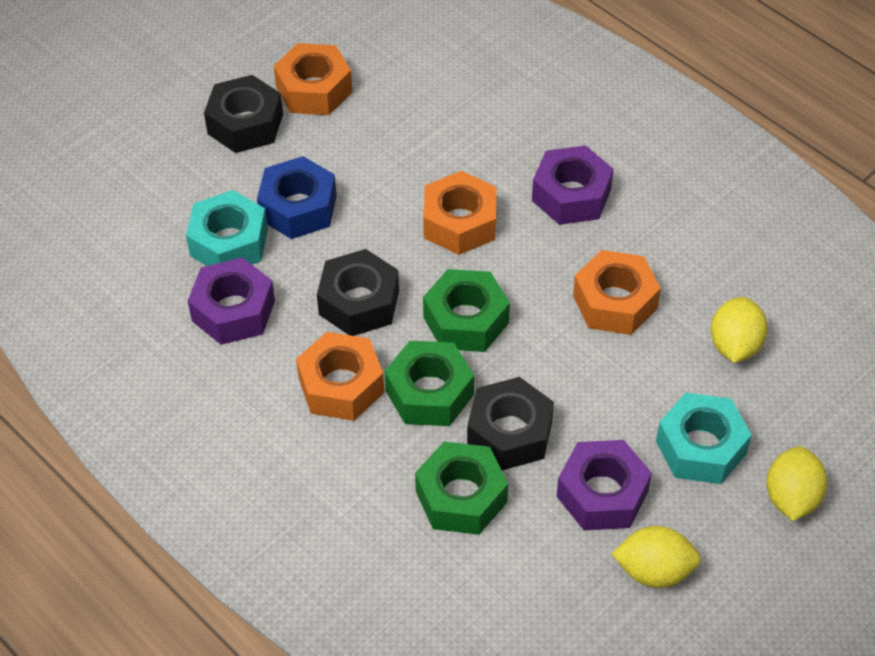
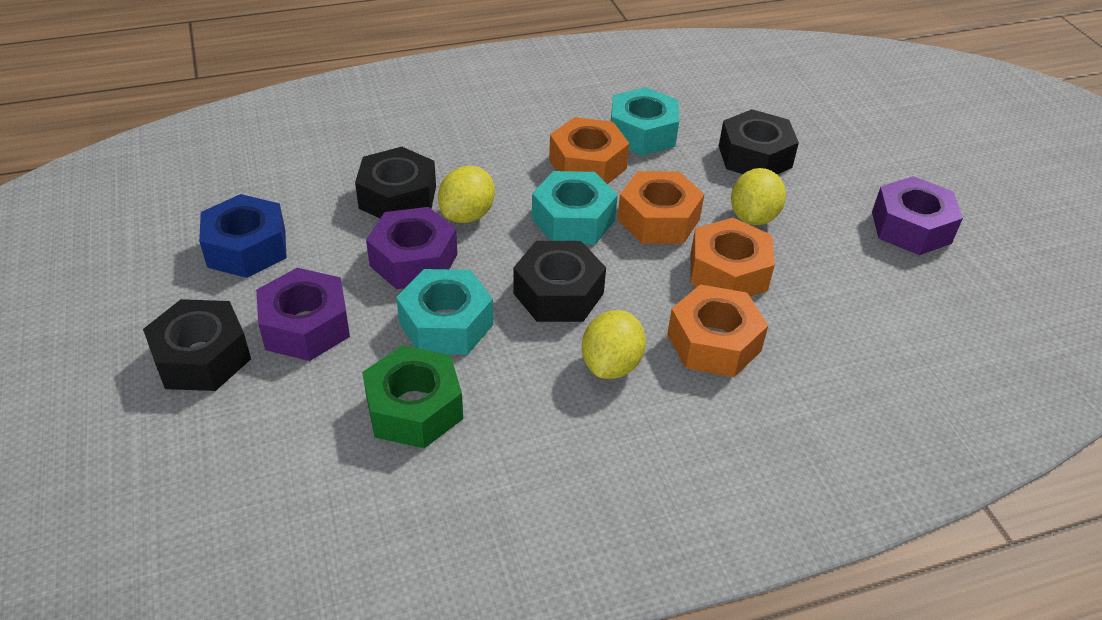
black nut: [204,75,283,153] [317,249,399,336] [467,377,554,470] = 3 -> [143,299,251,391] [355,147,436,218] [513,241,606,322] [719,109,799,174] = 4
green nut: [385,341,474,426] [415,441,508,535] [423,269,510,352] = 3 -> [362,345,463,448] = 1
turquoise nut: [186,190,268,266] [656,393,752,484] = 2 -> [396,269,493,355] [532,171,618,244] [611,87,679,156] = 3

